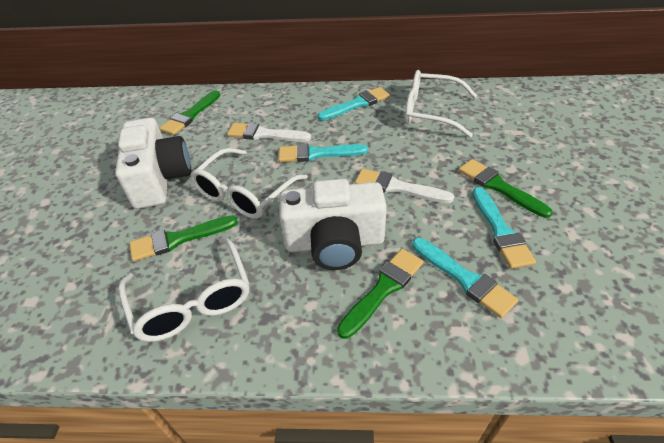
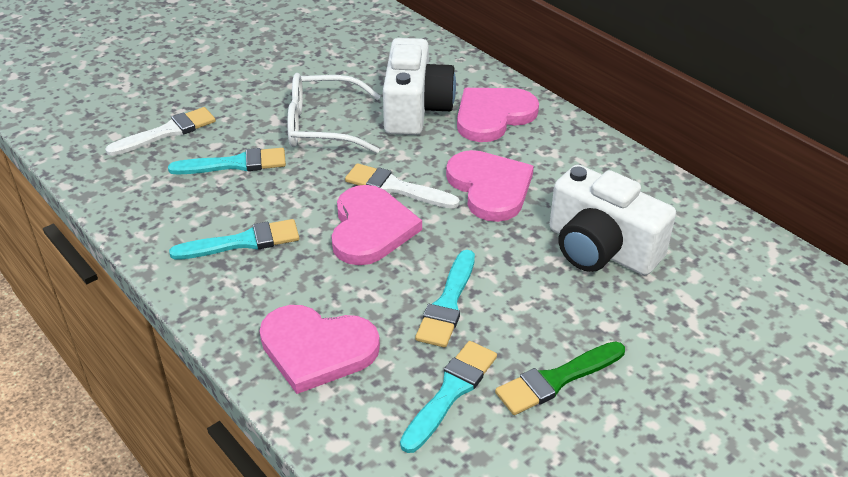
green brush: [130,215,238,261] [159,90,220,135] [337,249,424,339] [458,159,553,218] = 4 -> [495,341,625,415] = 1
pink heart: none = 0 -> [260,305,380,394] [332,185,422,265] [446,150,534,222] [457,88,539,142] = 4
white glasses: [118,238,249,342] [190,148,308,219] [405,70,477,138] = 3 -> [287,73,381,154] = 1

